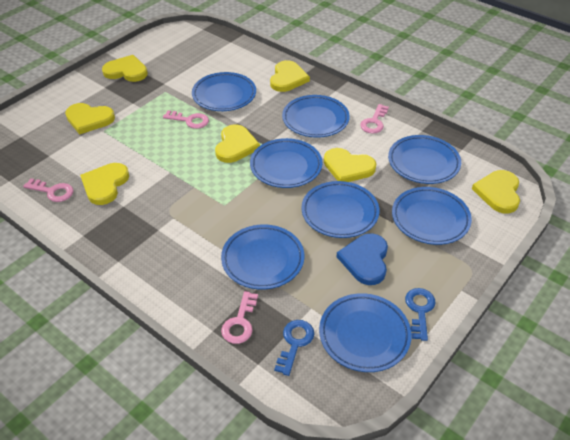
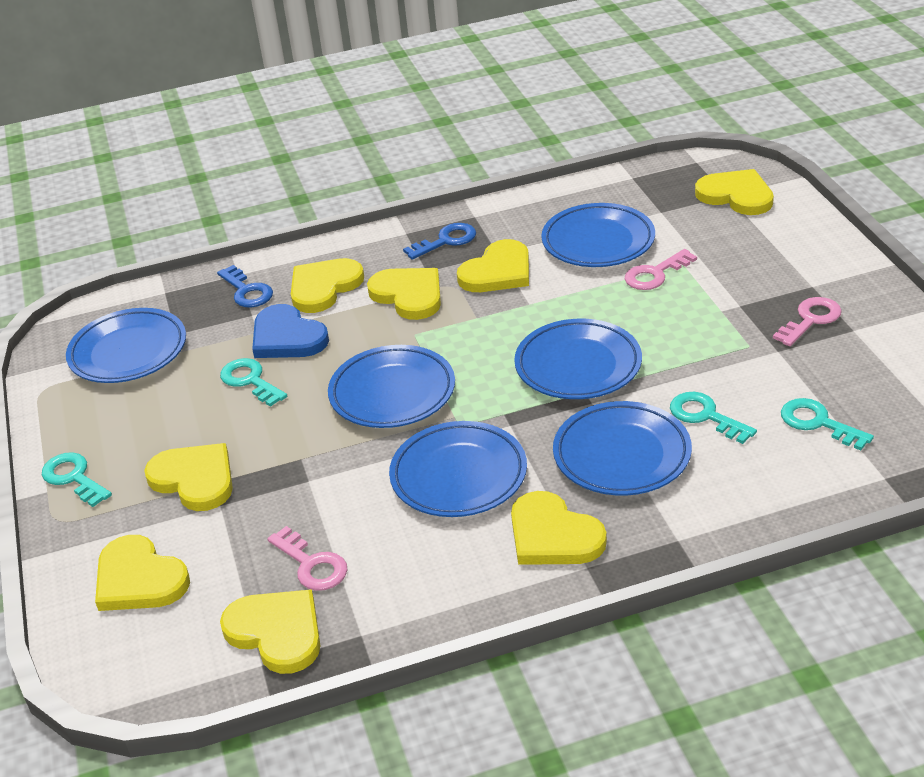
blue plate: [192,72,256,111] [221,225,304,289] [250,138,323,188] [282,95,350,138] [301,181,379,238] [319,293,411,372] [388,135,461,184] [392,187,472,245] = 8 -> [66,308,186,383] [328,345,455,428] [389,421,527,517] [514,319,642,399] [541,203,655,267] [553,401,692,496] = 6
pink key: [23,178,73,202] [163,110,209,129] [221,291,258,344] [360,104,389,134] = 4 -> [267,526,347,591] [625,249,697,290] [773,297,842,346] = 3
turquoise key: none = 0 -> [42,452,112,507] [220,358,287,407] [670,392,757,444] [781,398,874,450] = 4
yellow heart: [65,103,115,134] [80,163,129,205] [102,55,148,82] [215,124,260,163] [270,60,310,92] [324,148,376,182] [472,170,520,213] = 7 -> [95,535,190,611] [144,443,233,511] [220,589,321,674] [291,258,364,313] [367,268,441,320] [457,239,529,292] [511,491,607,565] [695,169,774,215] = 8

